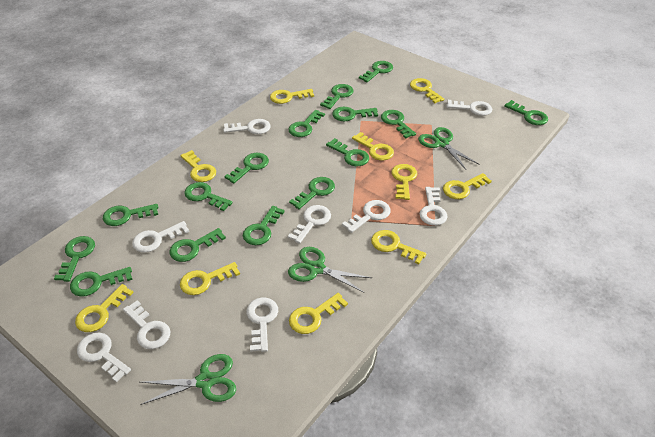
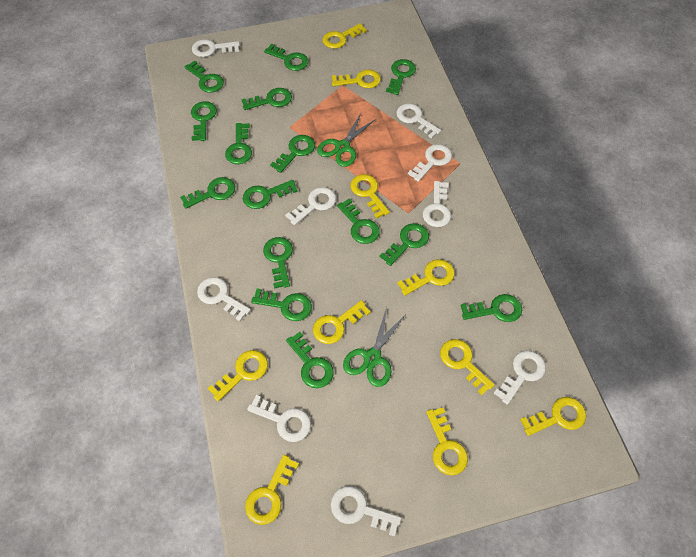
green scissors: [140,354,236,405] [288,247,372,293] [418,127,479,170] = 3 -> [317,113,377,167] [343,307,407,387] = 2

